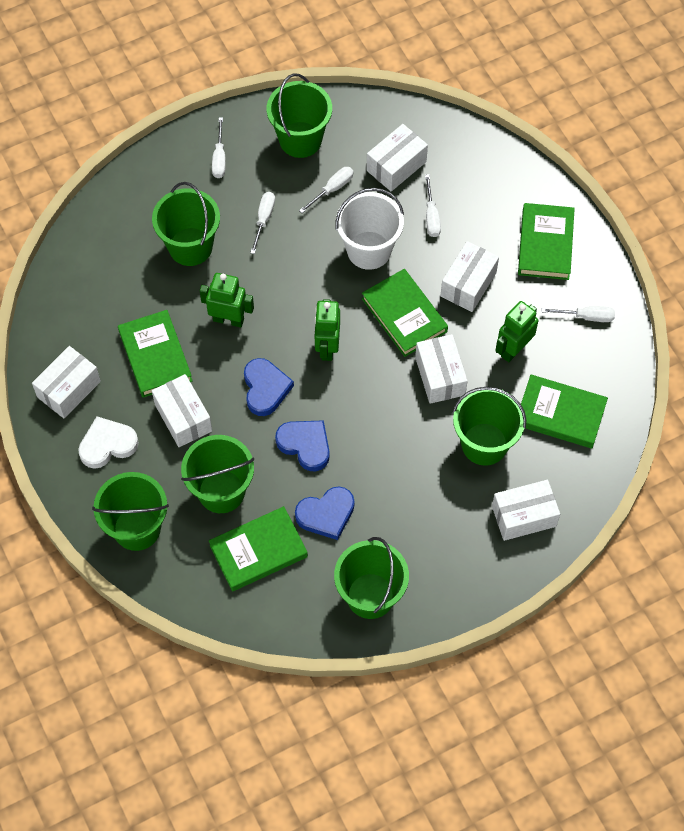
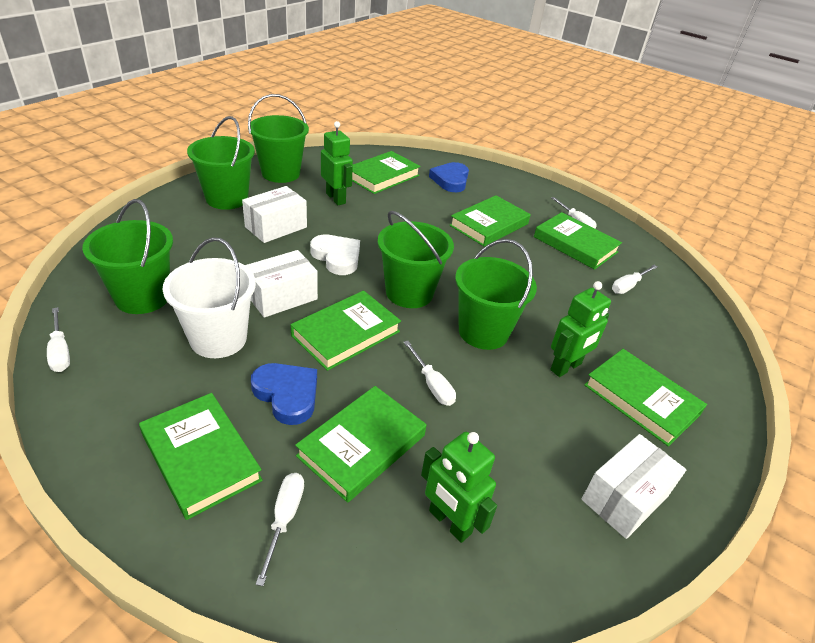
blue heart: [244,358,294,416] [275,420,330,472] [295,486,355,540] = 3 -> [251,363,317,425] [429,162,469,192] = 2
green book: [118,310,193,398] [209,506,308,592] [362,269,448,357] [518,203,575,280] [521,375,608,449] = 5 -> [139,393,263,520] [291,290,401,371] [295,386,426,503] [352,151,421,194] [449,195,531,247] [534,212,622,270] [584,349,707,447] = 7
green bucket: [92,472,169,551] [152,182,220,266] [181,435,254,513] [267,73,332,158] [334,537,409,619] [453,387,526,466] = 6 -> [82,199,173,314] [187,116,255,210] [248,94,309,183] [378,211,454,308] [455,239,537,350] = 5
white box: [32,346,101,418] [152,374,212,447] [367,124,428,192] [415,334,468,404] [440,241,499,312] [492,480,560,541] = 6 -> [242,186,307,243] [245,250,318,318] [581,434,686,539] = 3

